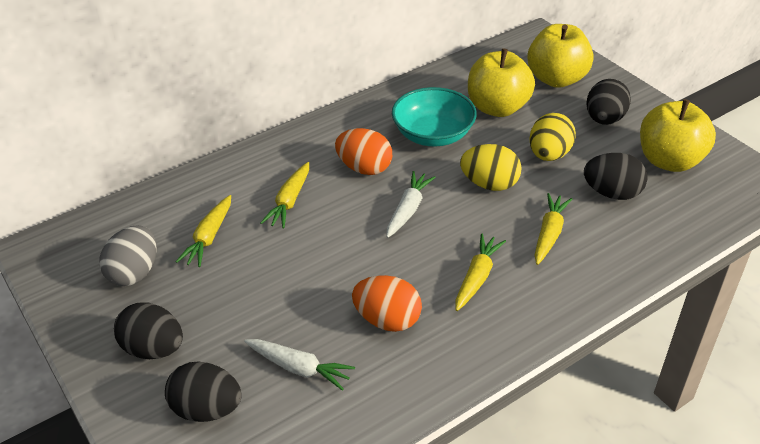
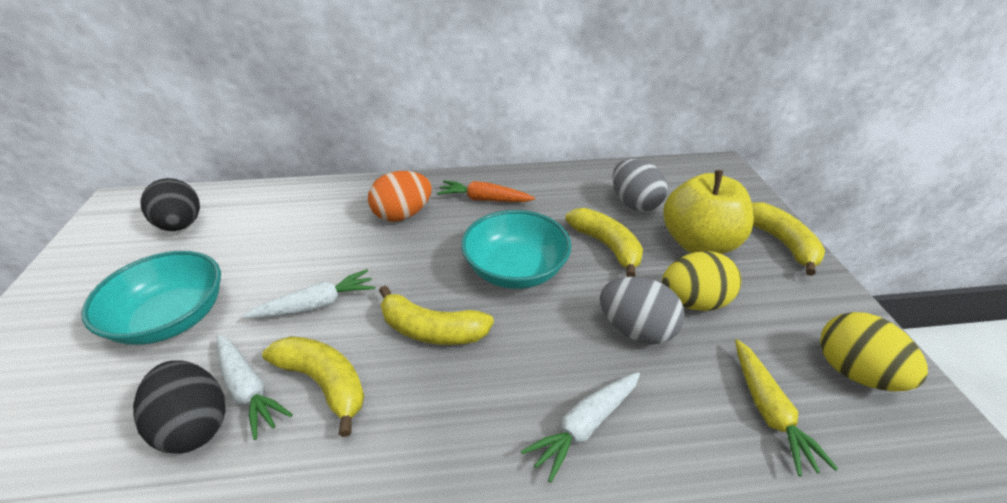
black egg: [114,302,183,359] [165,361,242,422] [584,153,648,200] [587,79,631,125] = 4 -> [133,360,226,453] [141,178,200,231] = 2
grey egg: [99,225,156,286] = 1 -> [600,277,685,344] [612,159,668,212] = 2
orange carrot: none = 0 -> [437,180,535,202] = 1
orange egg: [335,128,392,175] [352,275,422,332] = 2 -> [368,171,432,222] = 1
turquoise bowl: [392,87,477,146] = 1 -> [82,251,221,345] [461,210,571,289] = 2
white carrot: [244,339,355,391] [386,171,436,238] = 2 -> [217,335,293,440] [242,269,375,318] [521,372,640,483] = 3
yellow apple: [468,48,535,117] [527,24,594,88] [640,99,716,172] = 3 -> [663,170,754,254] = 1
yellow banana: none = 0 -> [262,336,364,437] [379,285,494,345] [565,208,643,277] [752,202,825,276] = 4
yellow carrot: [176,195,231,267] [260,162,309,228] [455,233,506,311] [535,193,572,265] = 4 -> [735,339,838,476] = 1

